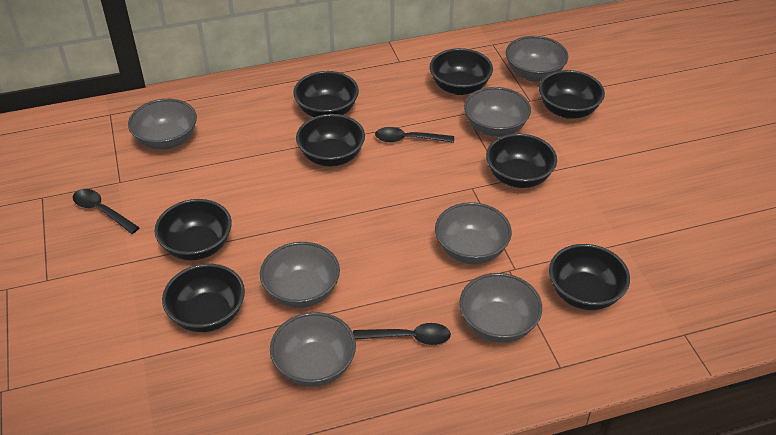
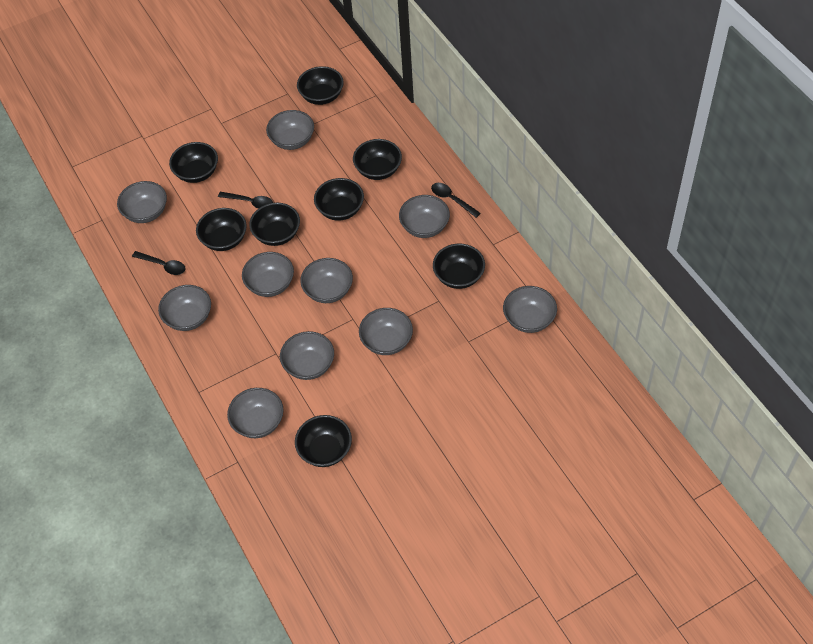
grey bowl: [128,99,197,150] [260,242,340,308] [270,312,356,387] [435,202,512,264] [459,273,542,343] [464,87,531,137] [506,36,568,82] = 7 -> [117,181,167,223] [158,285,211,331] [227,388,283,438] [242,252,294,297] [266,110,314,150] [280,331,334,380] [300,258,353,303] [359,308,413,355] [399,195,450,238] [503,286,557,333] = 10

